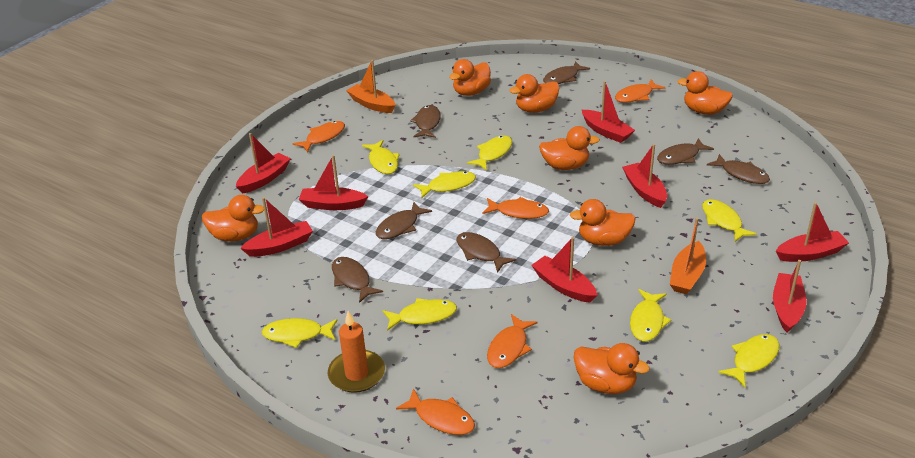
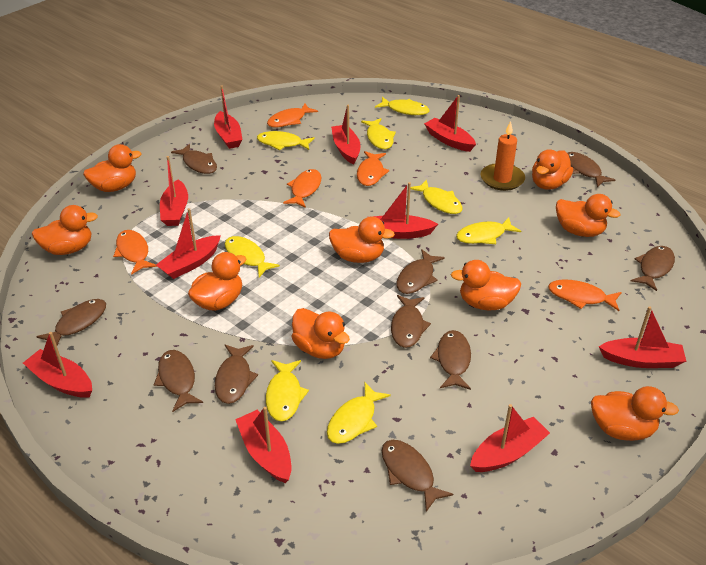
brown fish: [332,257,383,303] [376,202,432,239] [410,105,441,138] [456,232,516,273] [543,61,590,84] [657,138,714,165] [707,154,770,184] = 7 -> [36,299,106,345] [154,350,203,412] [171,144,217,174] [215,345,258,404] [381,440,453,512] [391,295,431,348] [396,249,445,294] [430,330,471,390] [568,152,615,187] [631,246,675,291] = 10
orange boat: [346,60,395,113] [670,218,706,294] = 2 -> none = 0
orange duck: [202,195,264,241] [449,59,491,96] [509,74,559,113] [539,126,600,170] [569,199,635,246] [573,343,650,394] [677,71,733,115] = 7 -> [32,205,98,255] [83,144,141,192] [188,252,246,311] [291,308,350,359] [329,217,395,263] [451,260,521,310] [532,149,573,190] [556,194,621,237] [591,386,679,441] = 9
red boat: [236,133,291,193] [240,197,313,257] [298,155,369,210] [531,237,597,303] [582,81,635,143] [622,144,667,208] [773,260,807,332] [776,202,849,262] = 8 -> [23,332,92,398] [156,208,221,279] [160,156,188,226] [214,86,242,149] [235,407,292,483] [331,105,360,165] [372,182,438,239] [424,95,476,152] [470,404,550,472] [599,306,686,368] = 10

